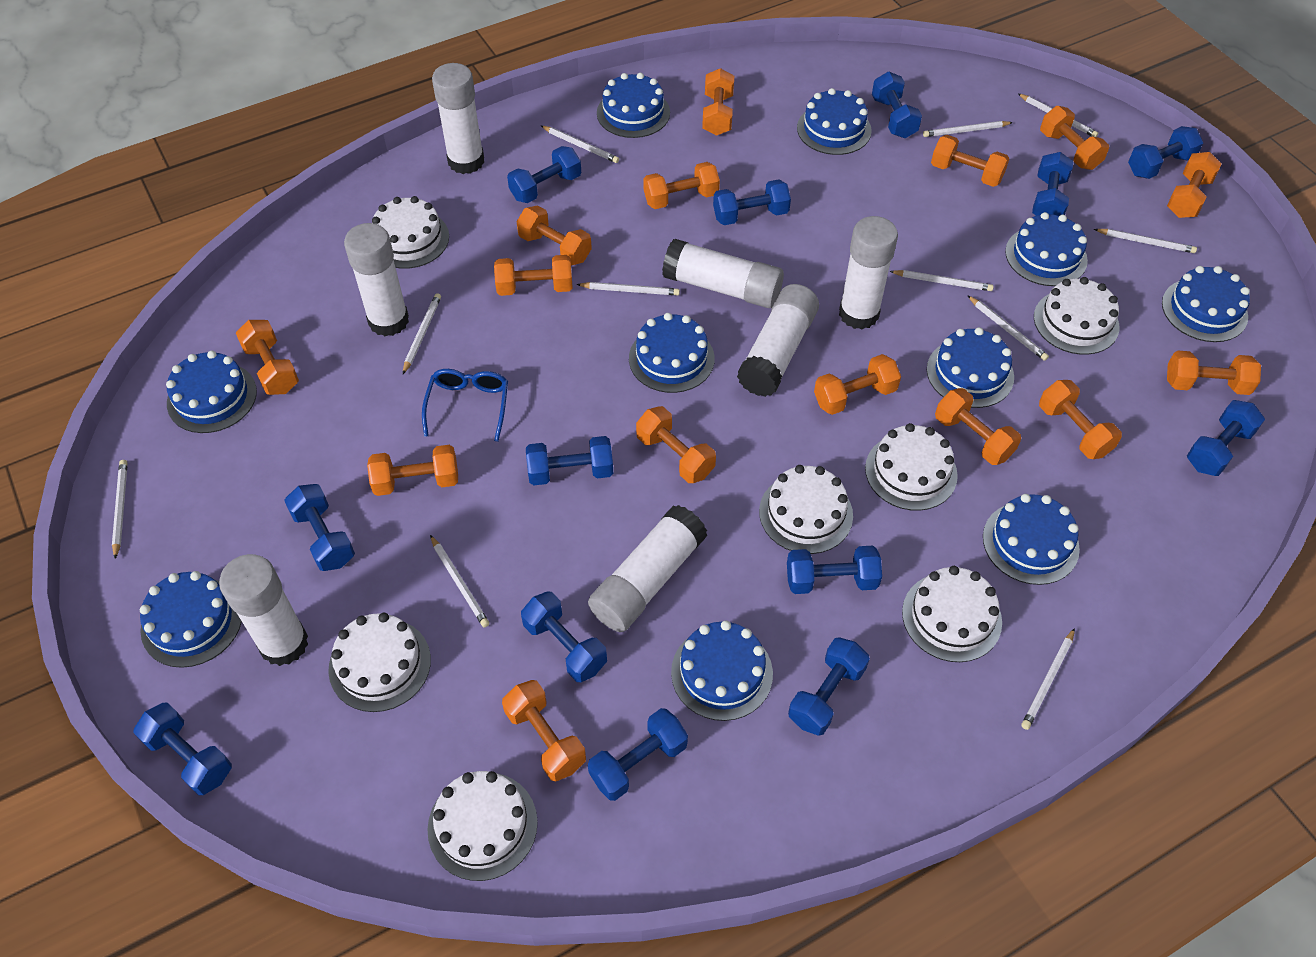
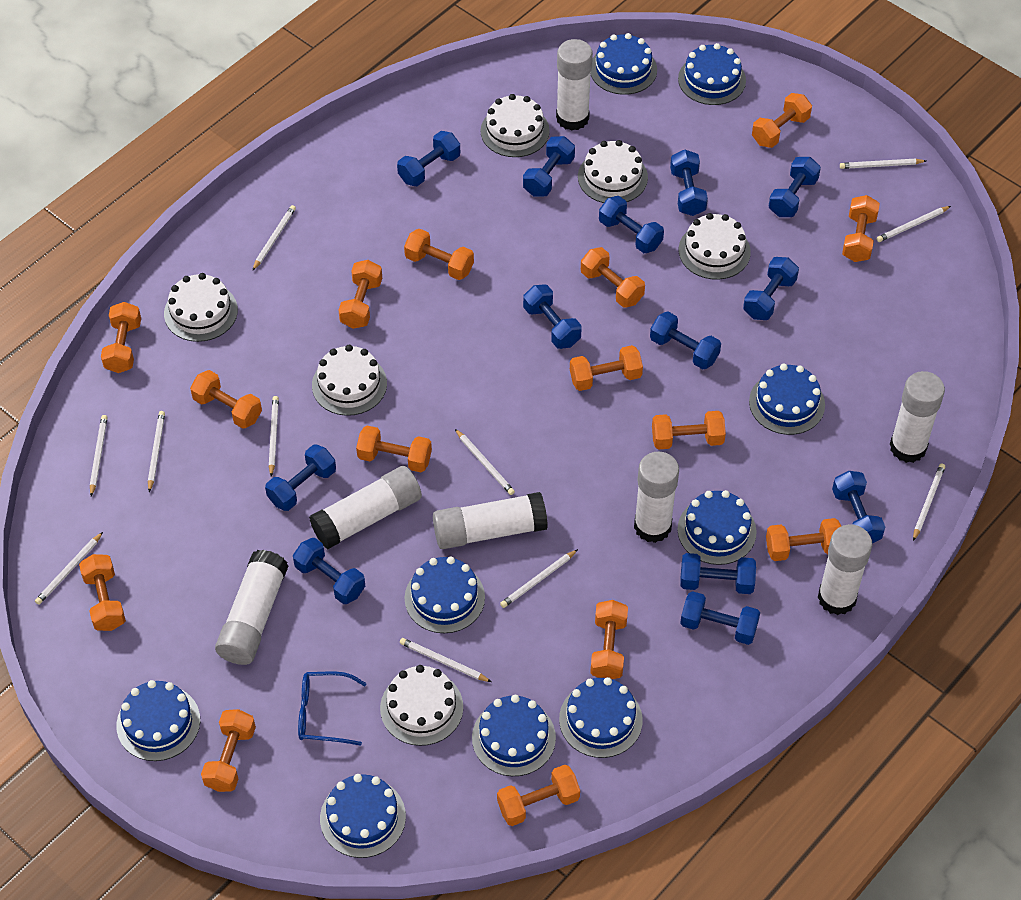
blue cake: [140,571,242,668] [166,351,257,433] [597,73,670,138] [629,313,715,393] [671,621,773,721] [797,88,872,155] [927,327,1014,408] [983,494,1080,585] [1005,212,1088,286] [1162,266,1250,342] = 10 -> [116,680,200,761] [320,774,406,858] [405,556,485,633] [472,695,556,776] [559,677,643,758] [591,33,657,95] [677,490,757,565] [678,43,746,105] [749,363,825,435] = 9
white cake: [328,613,431,712] [372,196,449,269] [427,771,538,881] [759,465,853,554] [865,423,958,511] [902,566,1002,662] [1034,277,1119,355] = 7 -> [164,273,238,342] [312,345,387,416] [380,665,463,746] [480,94,550,157] [578,140,648,203] [679,213,751,280] = 6

